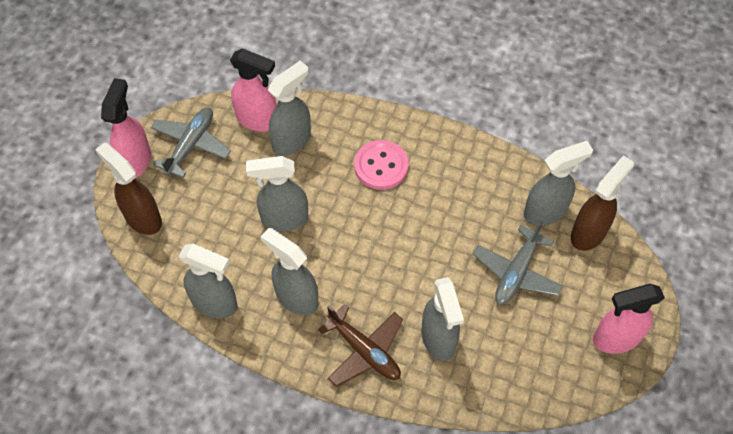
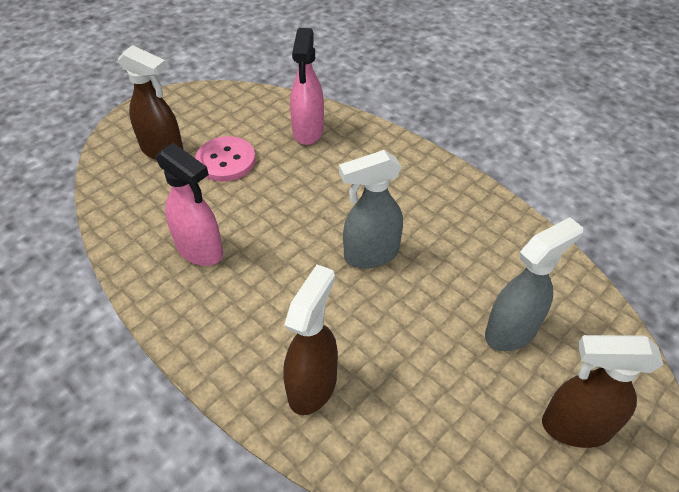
brown plane: [318,304,403,387] = 1 -> none = 0
brown spray bottle: [95,142,162,235] [571,156,634,251] = 2 -> [118,45,184,160] [283,265,338,415] [542,335,664,448] = 3
grey plane: [151,107,231,178] [473,221,562,305] = 2 -> none = 0
grey spray bottle: [179,244,237,318] [246,156,308,231] [260,228,319,315] [268,61,311,156] [421,277,464,361] [524,141,593,226] = 6 -> [339,150,403,269] [485,217,583,351] = 2
pink spray bottle: [101,78,151,178] [230,48,277,131] [593,284,665,354] = 3 -> [155,143,223,266] [290,28,324,145] = 2

